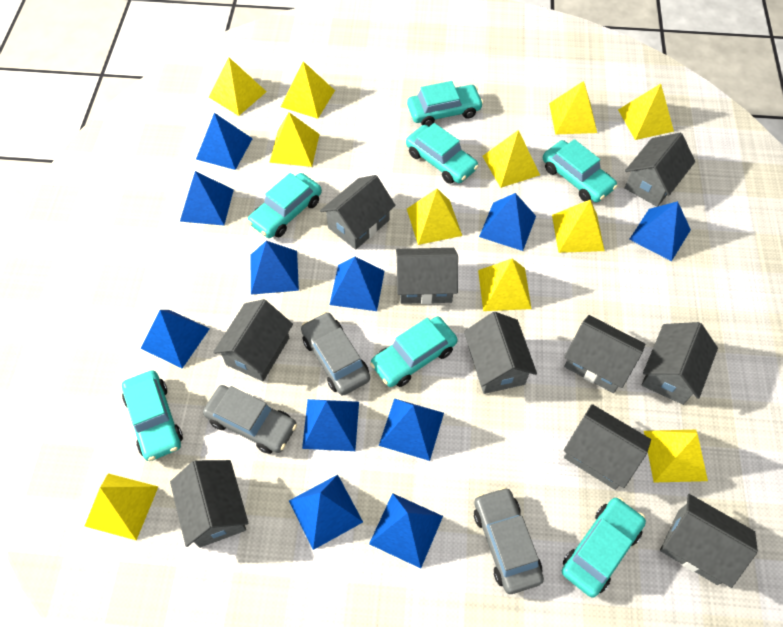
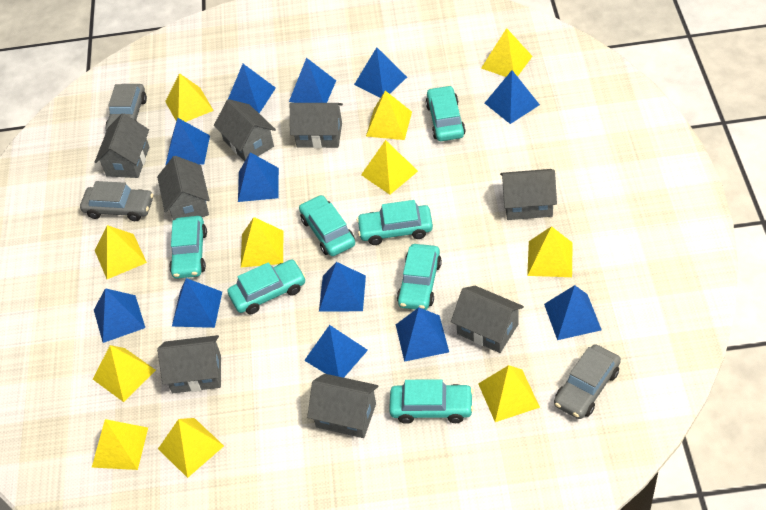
blue pyramid: [141,310,210,368] [180,171,234,226] [196,113,253,170] [251,241,299,295] [289,475,363,550] [302,399,359,451] [329,257,384,311] [369,493,443,568] [379,399,444,461] [479,193,536,251] [629,201,691,261] = 11 -> [94,288,145,343] [166,118,210,165] [172,278,222,328] [228,64,276,113] [238,152,279,202] [289,58,336,103] [304,325,368,378] [319,262,366,311] [354,47,407,98] [396,307,449,362] [485,70,540,124] [544,285,601,340] = 12
grey house: [170,460,249,548] [213,299,293,381] [320,175,396,250] [396,248,458,304] [464,312,537,394] [564,315,645,393] [564,404,651,490] [624,133,695,207] [642,322,718,405] [660,494,758,588] = 10 -> [95,113,149,178] [157,156,210,220] [157,335,221,393] [214,99,276,161] [290,103,343,148] [307,374,378,438] [451,286,524,353] [500,169,557,220] = 8

